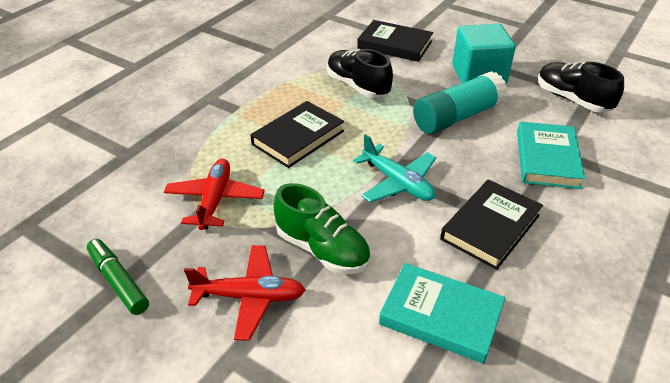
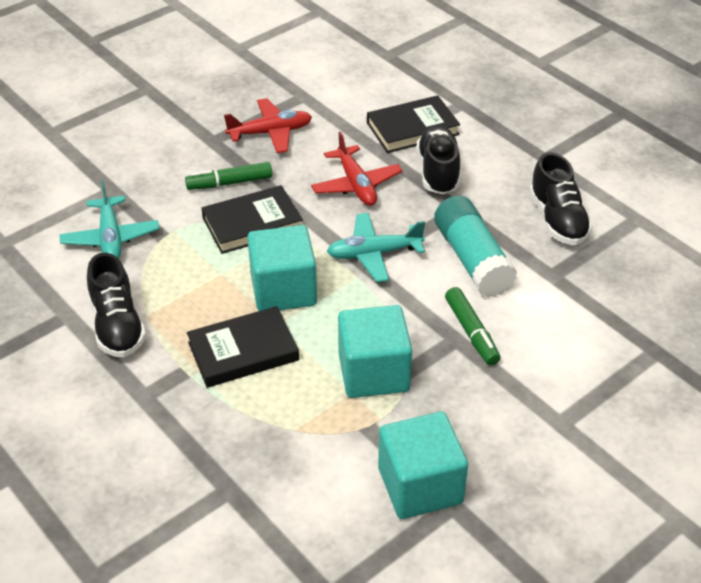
black shoe: [327,49,393,98] [538,62,624,113] = 2 -> [87,253,146,357] [417,125,460,194] [529,152,592,245] = 3
green marker: [87,239,149,315] = 1 -> [185,162,272,190] [445,287,500,365] = 2
green shoe: [274,183,370,274] = 1 -> none = 0
turquoise book: [379,263,505,364] [517,122,585,189] = 2 -> none = 0
turquoise cube: [452,23,516,84] = 1 -> [247,225,317,311] [338,305,412,398] [378,412,468,519] = 3
turquoise plane: [353,134,436,202] = 1 -> [59,181,159,259] [327,213,425,282] = 2

